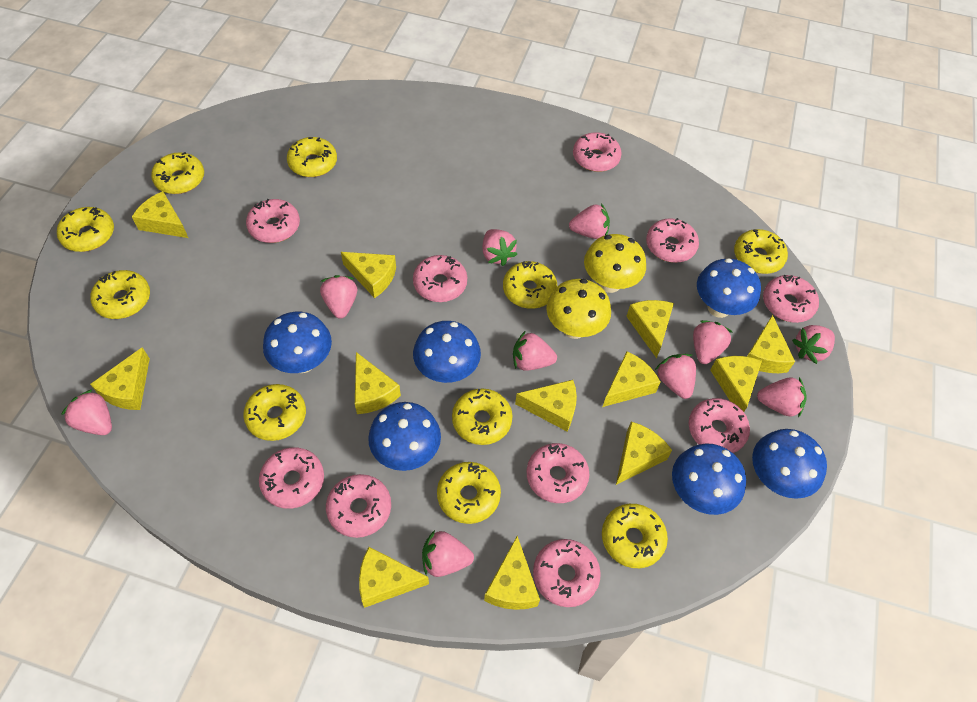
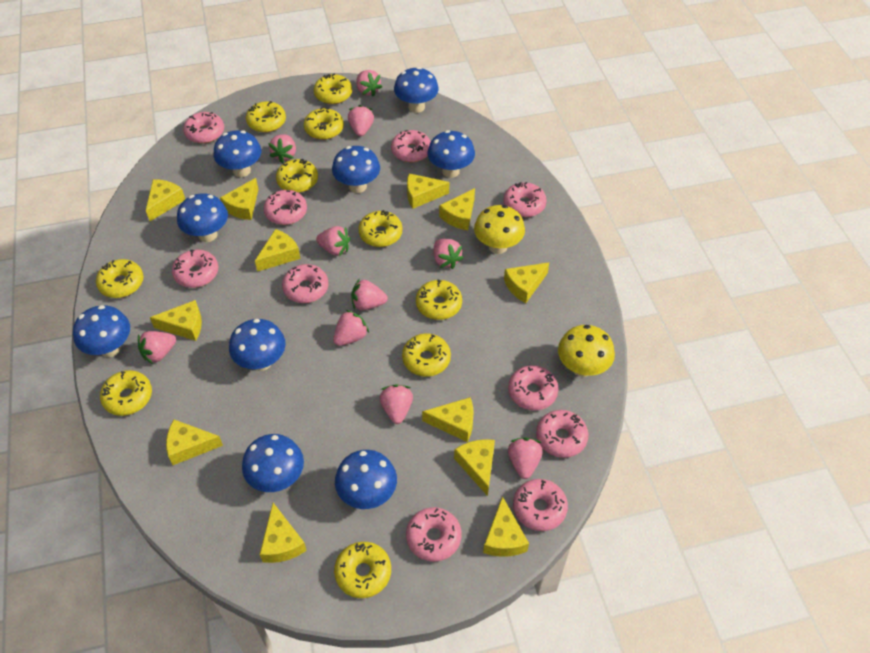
blue mushroom: [263,311,332,373] [368,402,441,471] [413,321,481,383] [672,443,746,515] [697,258,761,318] [752,429,827,499] = 6 -> [73,305,130,357] [177,193,228,242] [214,130,261,177] [229,319,286,371] [242,434,304,492] [332,146,380,193] [335,450,397,509] [394,67,439,113] [428,130,475,178] = 9

